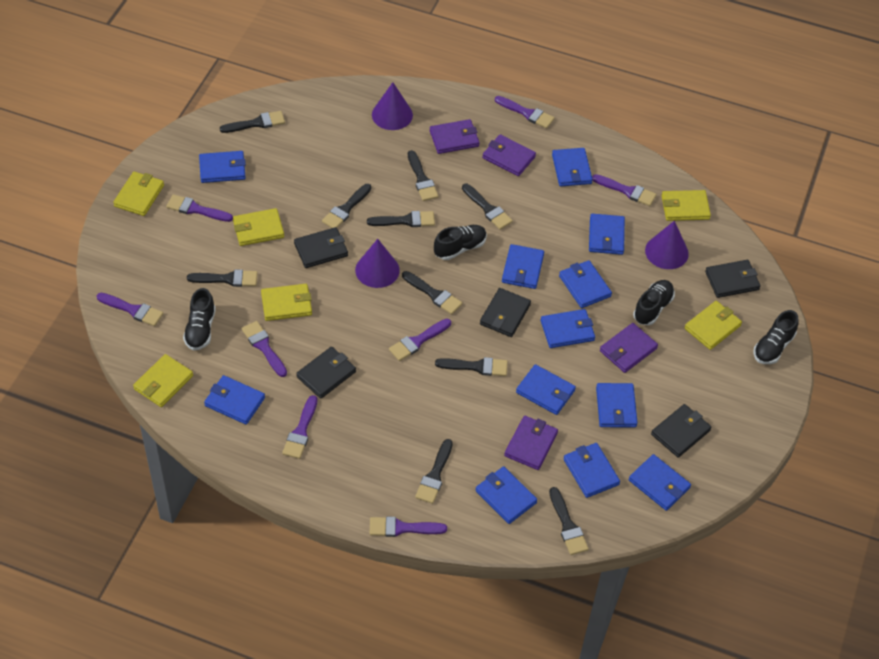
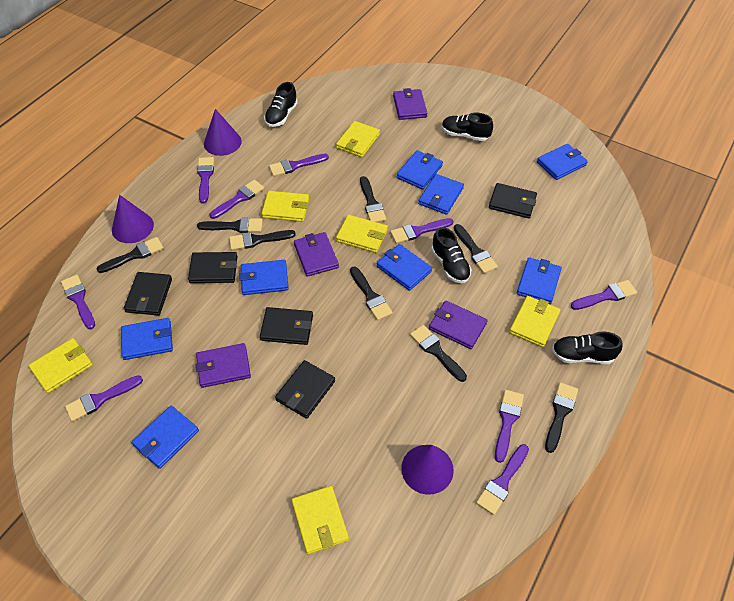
black brush: [187,270,257,287] [220,111,285,133] [322,184,371,228] [367,211,435,227] [402,271,462,314] [408,150,439,201] [415,439,453,504] [435,357,508,376] [462,184,513,230] [549,487,589,555] = 10 -> [97,237,164,273] [197,218,263,233] [229,230,296,250] [350,266,393,320] [360,176,386,222] [410,325,467,382] [454,224,498,274] [545,382,578,453] = 8
blue wallet: [199,151,246,183] [204,375,265,425] [476,466,537,524] [502,244,544,289] [516,364,576,415] [541,309,595,348] [552,148,593,186] [559,260,612,308] [563,443,620,498] [589,214,625,255] [596,383,638,428] [629,454,691,511] = 12 -> [121,318,173,360] [132,406,199,469] [239,260,289,295] [377,244,432,291] [397,150,443,190] [418,174,464,215] [517,257,562,304] [537,144,588,180] = 8
purple brush: [97,293,163,326] [166,194,233,222] [242,321,287,377] [282,395,317,459] [369,517,447,537] [389,319,451,361] [495,96,555,128] [592,174,656,206] = 8 -> [61,275,95,329] [65,375,143,422] [197,157,214,204] [209,180,264,219] [269,154,329,177] [390,218,454,244] [476,444,529,515] [495,390,524,463] [571,280,637,310] = 9

